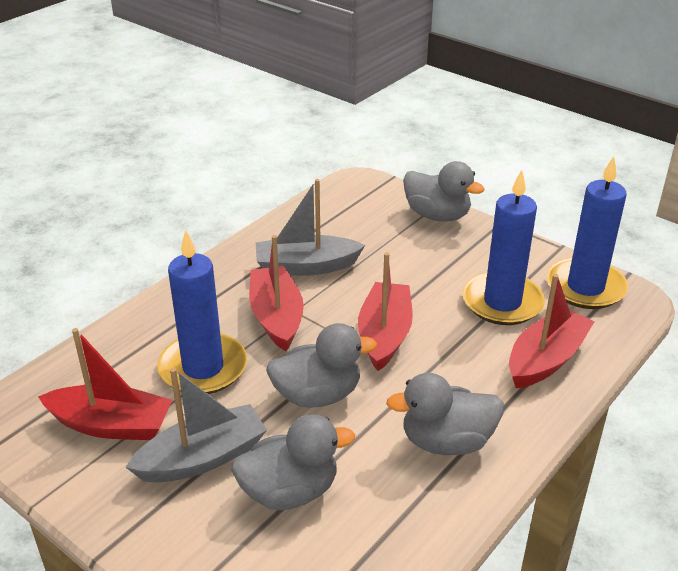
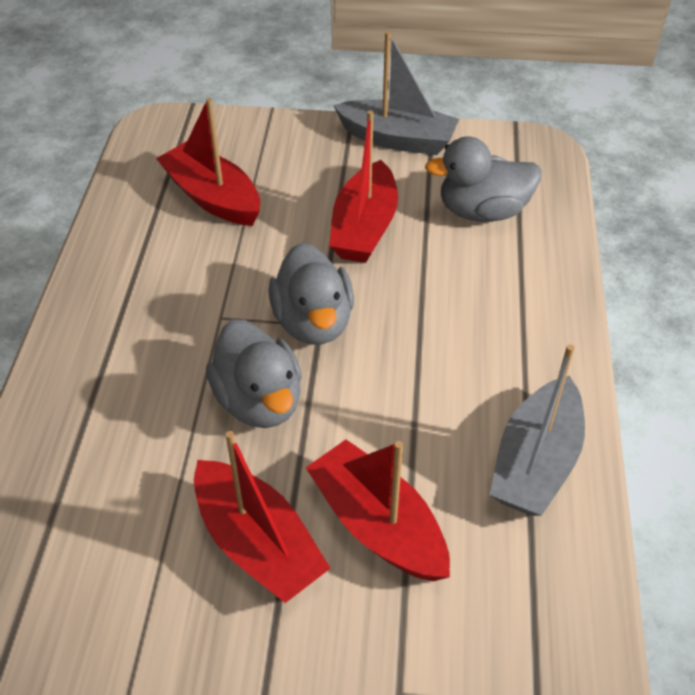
blue candle: [157,230,247,394] [462,170,545,325] [546,156,628,309] = 3 -> none = 0
grey duck: [231,414,355,510] [266,323,377,408] [386,373,504,455] [403,161,485,222] = 4 -> [206,319,302,428] [268,242,354,344] [425,136,542,222] = 3

